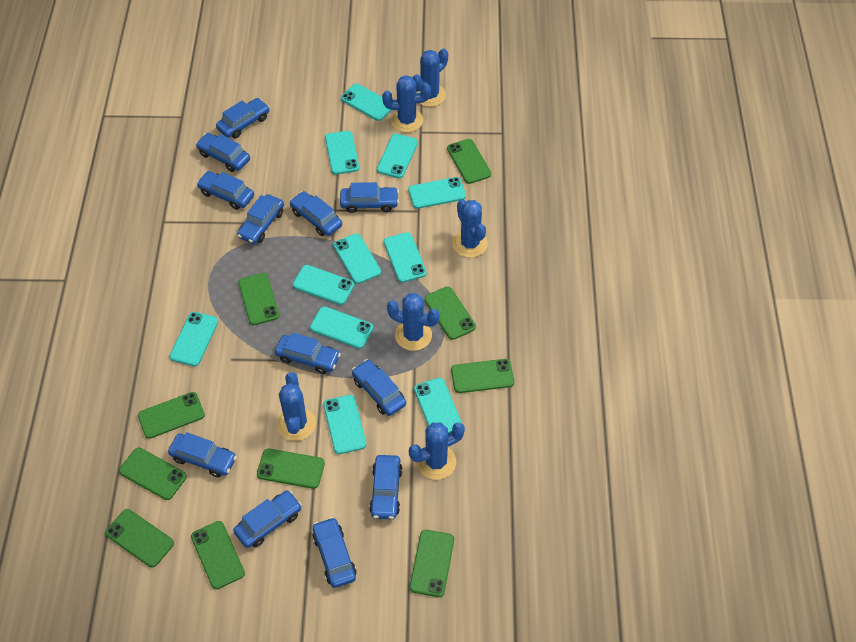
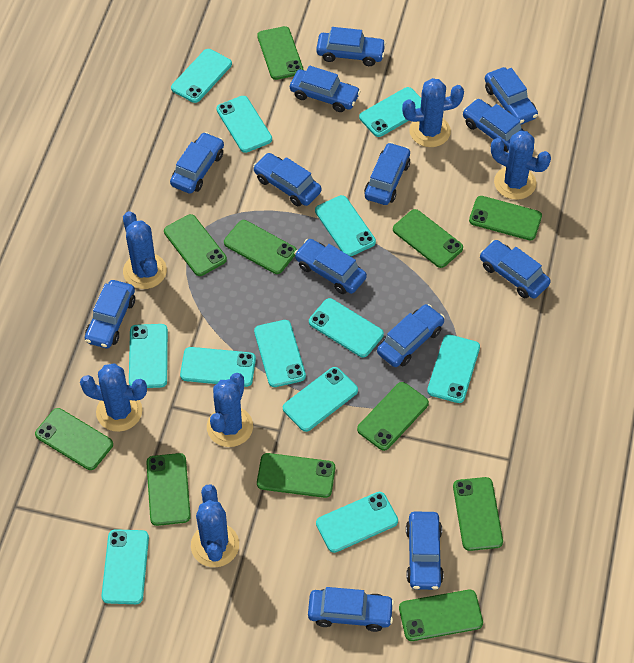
blue car: [168,432,237,477] [196,133,250,172] [197,171,254,210] [216,98,270,138] [233,490,302,548] [237,194,284,244] [275,332,341,374] [289,191,342,236] [312,517,356,588] [340,182,399,213] [352,359,406,416] [369,455,403,519] = 12 -> [85,280,135,348] [170,132,224,194] [253,153,321,206] [290,66,361,112] [294,239,367,294] [308,587,394,632] [316,27,386,66] [364,142,410,205] [377,304,445,367] [406,512,444,590] [462,99,524,152] [479,240,551,299] [485,67,538,125] = 13
green phone: [105,509,174,568] [119,448,187,500] [138,392,205,439] [191,521,245,589] [238,273,279,325] [257,449,325,489] [410,530,454,597] [425,286,476,340] [447,139,491,184] [451,359,514,393] = 10 -> [35,408,113,470] [146,453,191,526] [164,214,227,276] [224,220,297,274] [257,26,303,80] [257,453,335,498] [357,382,429,451] [393,209,463,268] [399,590,483,641] [453,477,503,551] [469,196,542,241] = 11
turquoise phone: [170,312,218,366] [293,265,354,305] [310,306,373,349] [323,395,366,454] [325,131,359,174] [333,234,381,284] [341,84,392,121] [377,134,418,178] [384,232,427,283] [408,177,466,209] [414,378,462,433] = 11 -> [101,529,149,604] [129,324,168,388] [171,49,232,103] [180,347,256,387] [216,96,272,153] [254,320,306,387] [283,367,358,432] [309,298,384,357] [315,195,376,257] [316,492,398,553] [359,87,421,137] [427,334,480,403] = 12

